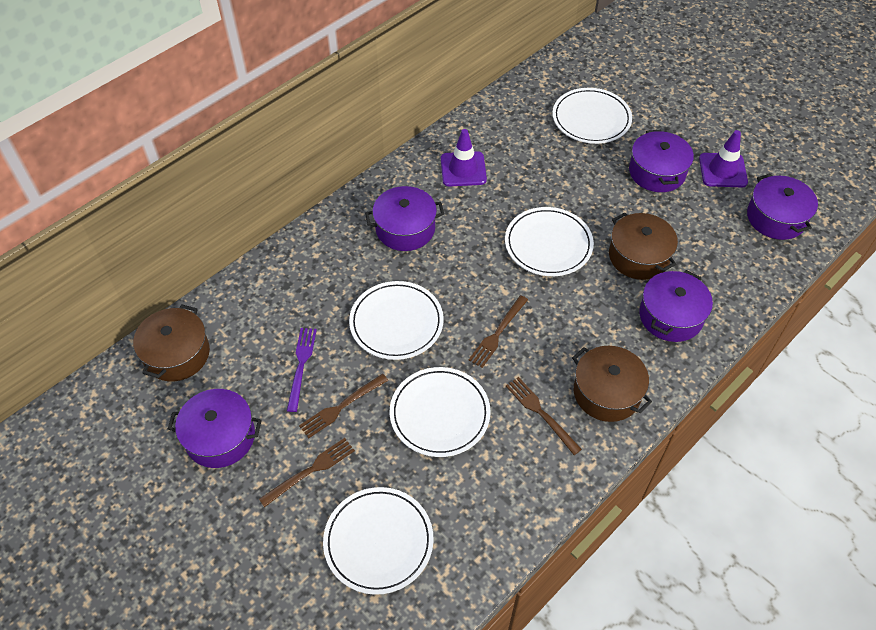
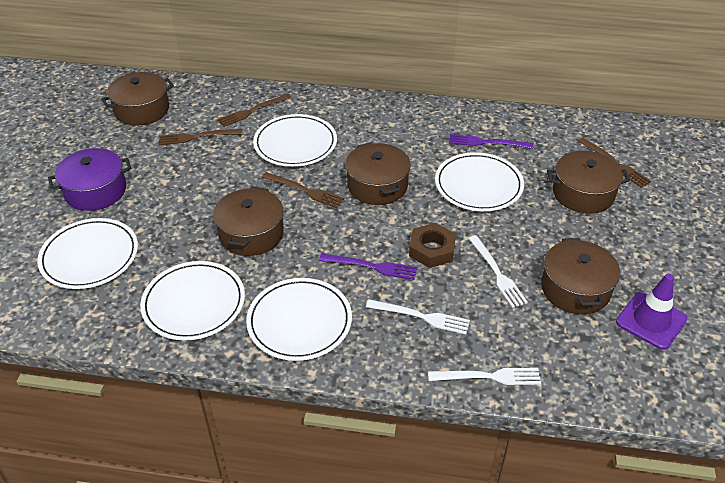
brown nut: none = 0 -> [409,223,456,268] = 1
brown pot: [133,305,210,381] [572,346,652,422] [609,212,678,280] = 3 -> [101,72,174,126] [213,187,284,256] [345,142,411,205] [541,238,620,314] [547,151,630,214] = 5
purple fork: [287,328,317,412] = 1 -> [319,254,417,280] [449,134,534,149] = 2
purple pot: [168,389,262,468] [365,186,444,251] [629,130,694,192] [639,270,713,342] [747,174,818,240] = 5 -> [48,148,131,211] = 1
purple traffic cone: [441,129,487,187] [699,130,748,187] = 2 -> [616,274,687,350] = 1
white fork: none = 0 -> [366,299,470,334] [428,368,541,385] [468,235,528,308] = 3

